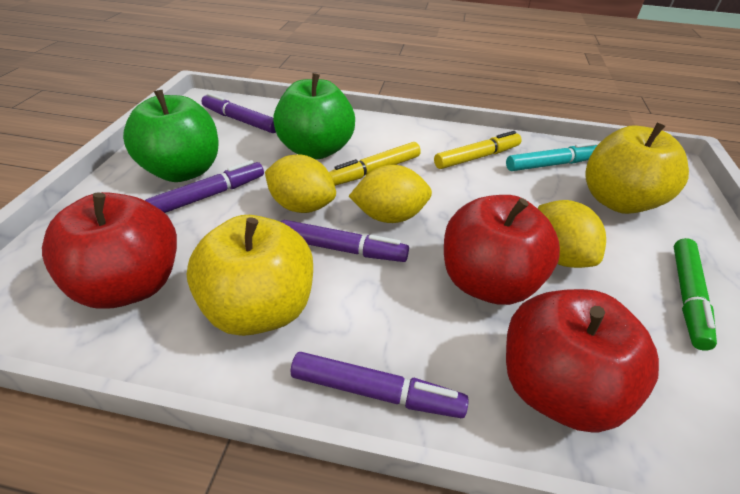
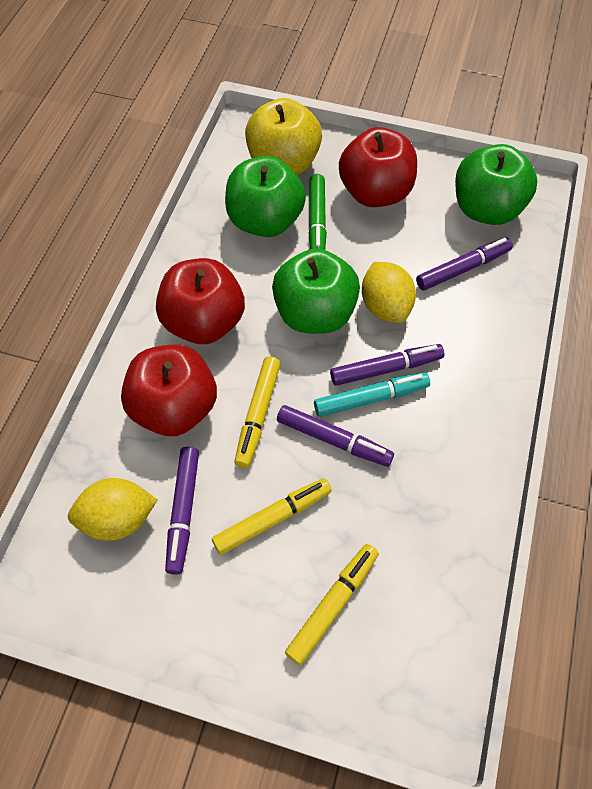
green apple: [123,90,219,182] [273,73,355,159] = 2 -> [225,156,306,237] [272,248,360,334] [455,144,537,225] = 3
yellow apple: [187,215,313,336] [585,122,689,214] = 2 -> [245,98,322,175] = 1
yellow lemon: [265,154,336,213] [349,165,432,223] [538,200,606,268] = 3 -> [68,478,157,541] [362,262,416,323] = 2
yellow marker: [329,142,421,186] [434,131,522,169] = 2 -> [212,478,332,555] [234,356,281,468] [285,544,379,665] = 3

